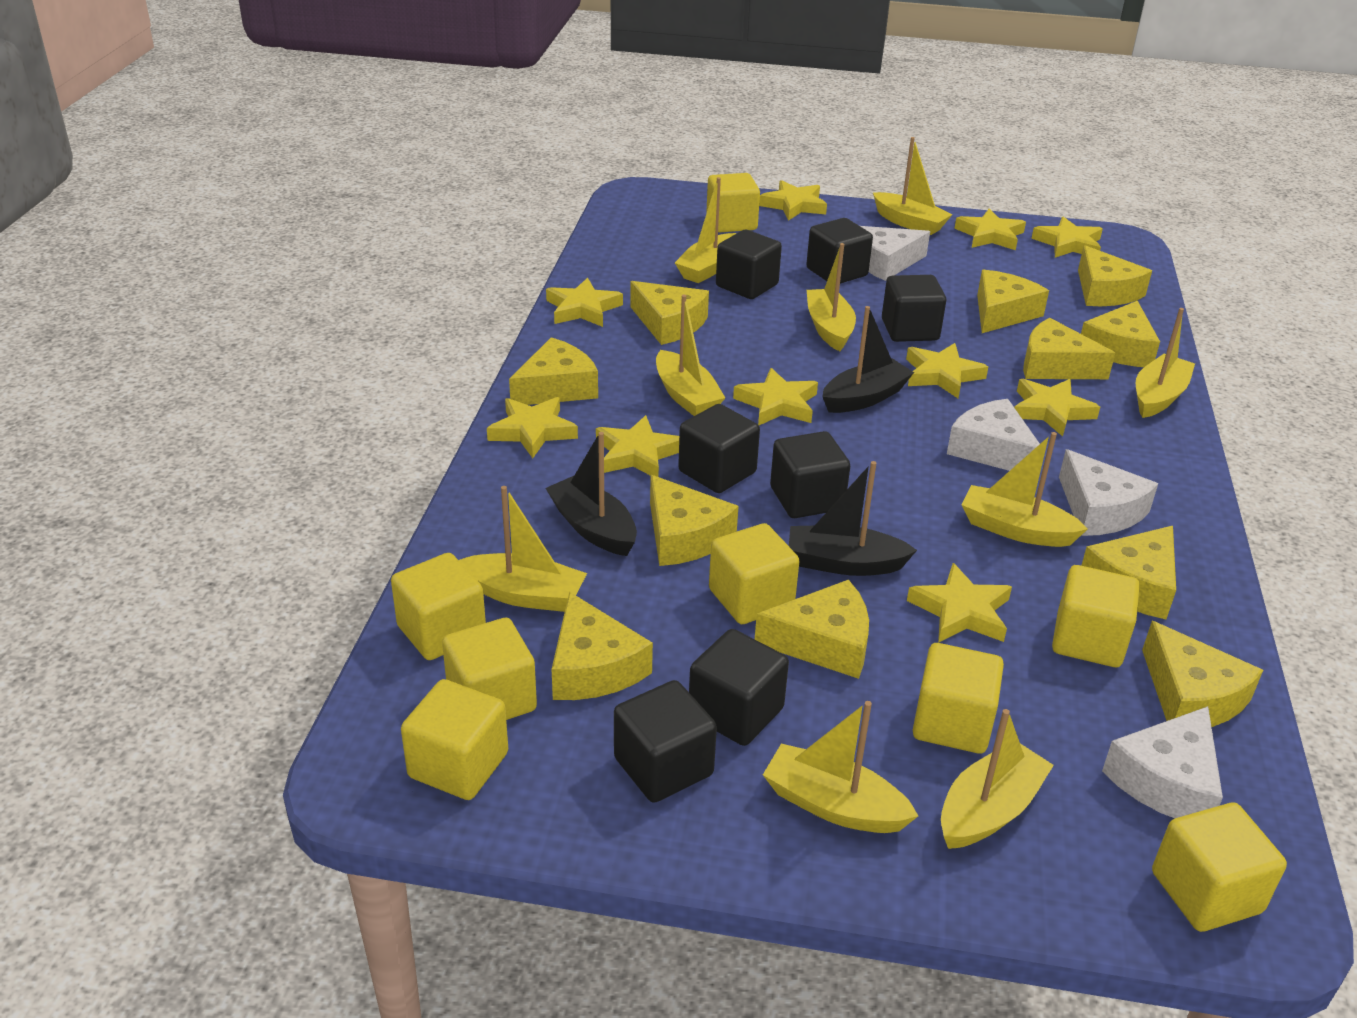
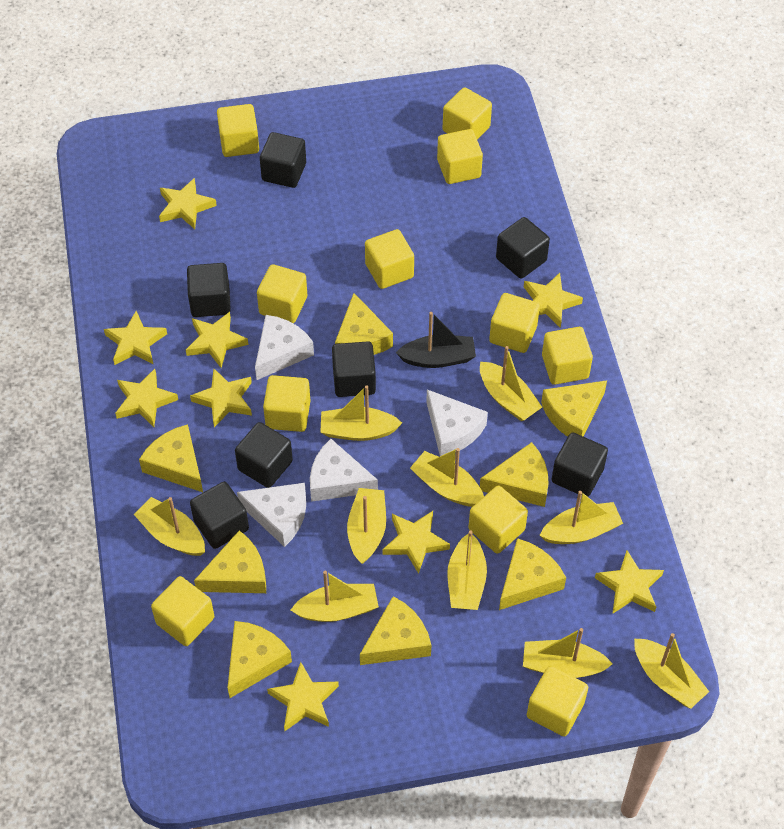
black boat: [546,432,637,556] [789,461,917,576] [822,306,914,413] = 3 -> [396,312,476,368] = 1
yellow boat: [459,486,587,612] [656,295,725,416] [675,177,736,283] [763,701,918,833] [807,243,856,351] [873,137,953,235] [941,709,1054,849] [962,432,1088,547] [1136,308,1195,418] = 9 -> [134,497,205,556] [291,571,379,622] [320,385,402,441] [347,488,386,564] [410,448,484,507] [447,530,487,610] [480,346,542,421] [523,628,612,678] [539,491,623,544] [634,633,709,709] = 10
yellow cheese: [509,337,598,405] [552,592,653,700] [630,281,709,345] [650,475,739,566] [755,579,869,679] [977,270,1049,333] [1023,318,1115,379] [1078,245,1152,306] [1081,301,1160,367] [1081,526,1176,619] [1142,621,1263,727] = 11 -> [139,424,203,492] [194,531,266,593] [228,621,292,698] [335,293,393,355] [360,596,431,665] [480,442,549,507] [499,538,566,610] [541,380,607,437] = 8
yellow cube: [391,553,486,660] [401,679,508,800] [442,618,537,720] [706,173,760,232] [709,523,799,624] [913,643,1004,754] [1052,565,1140,667] [1152,803,1287,932] = 8 -> [151,576,214,646] [217,104,259,157] [257,264,307,323] [263,375,310,432] [365,229,414,289] [437,129,483,184] [443,87,492,139] [468,486,528,554] [489,293,540,353] [527,666,588,737] [542,327,593,385] = 11
yellow star: [487,397,578,458] [546,278,623,327] [596,415,679,477] [733,368,818,425] [759,180,827,221] [906,343,988,398] [907,563,1012,643] [954,209,1026,250] [1014,379,1100,436] [1031,217,1103,258] = 10 -> [104,311,167,365] [115,369,178,427] [159,178,217,229] [186,312,248,368] [190,369,252,427] [267,662,339,731] [383,511,450,574] [524,273,583,328] [595,550,664,614] = 9

